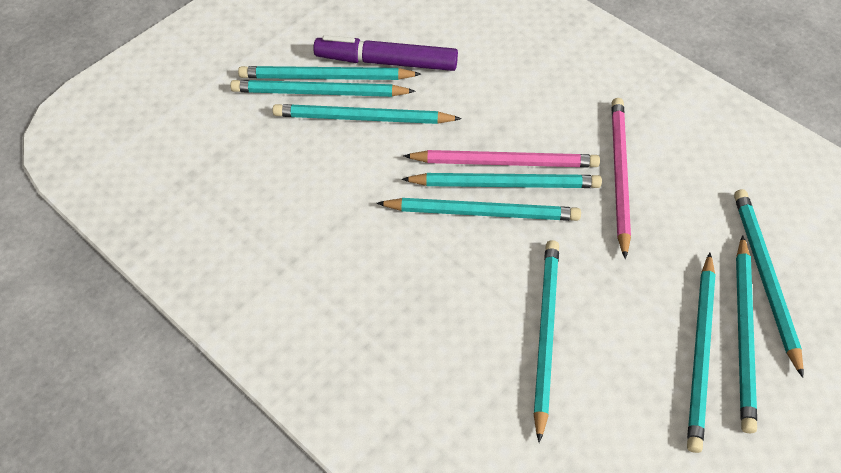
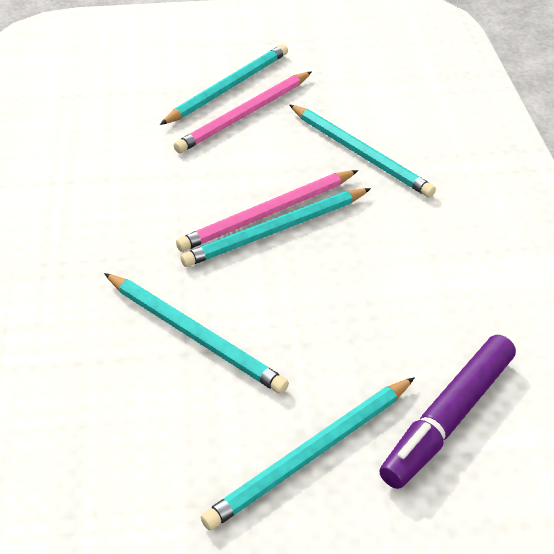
turquoise pencil: [230,80,416,97] [238,66,421,80] [272,104,462,124] [377,198,581,221] [402,173,602,188] [534,240,559,443] [687,252,715,453] [734,189,804,378] [736,235,757,433] = 9 -> [104,273,289,394] [160,44,288,125] [180,188,371,267] [201,377,415,530] [290,105,436,198] = 5

